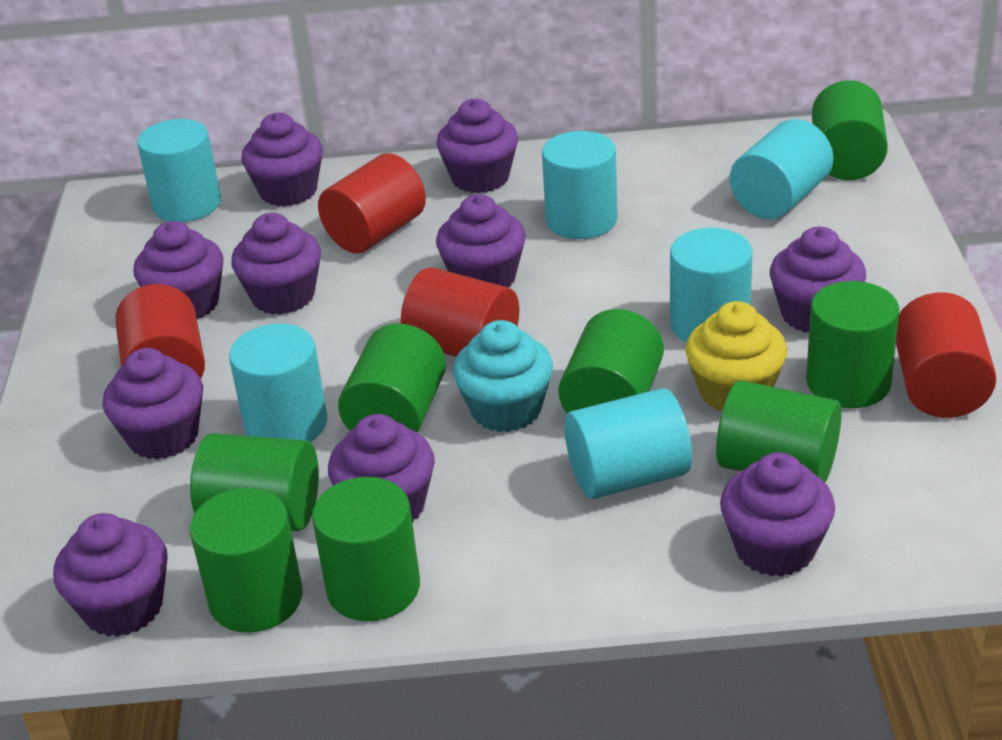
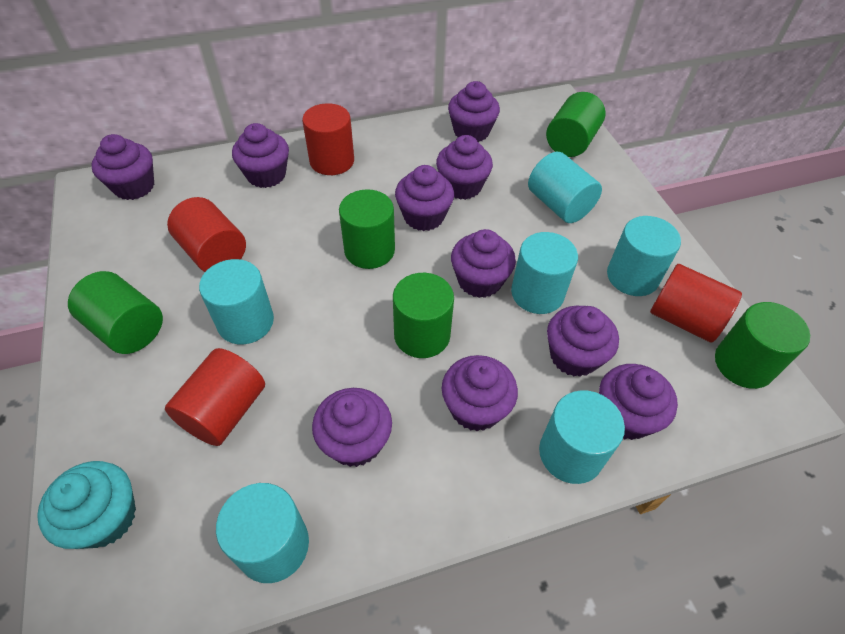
green cylinder: [189,488,303,633] [190,433,319,531] [312,477,420,621] [338,323,446,433] [558,309,664,414] [716,380,842,482] [806,281,899,408] [812,81,888,180] = 8 -> [68,271,163,354] [339,189,395,269] [393,273,454,358] [546,92,606,157] [715,302,810,389] = 5
yellow cupcake: [686,301,787,410] = 1 -> none = 0

